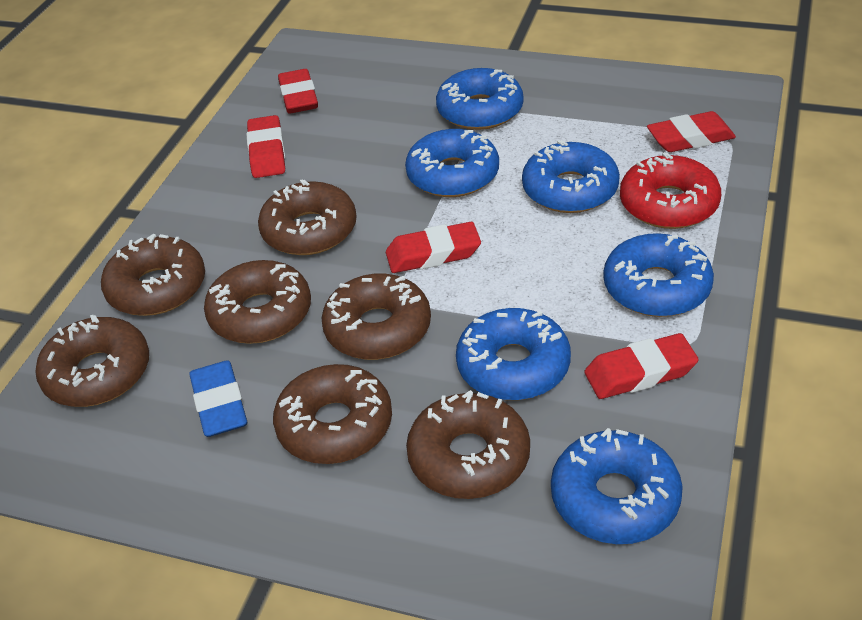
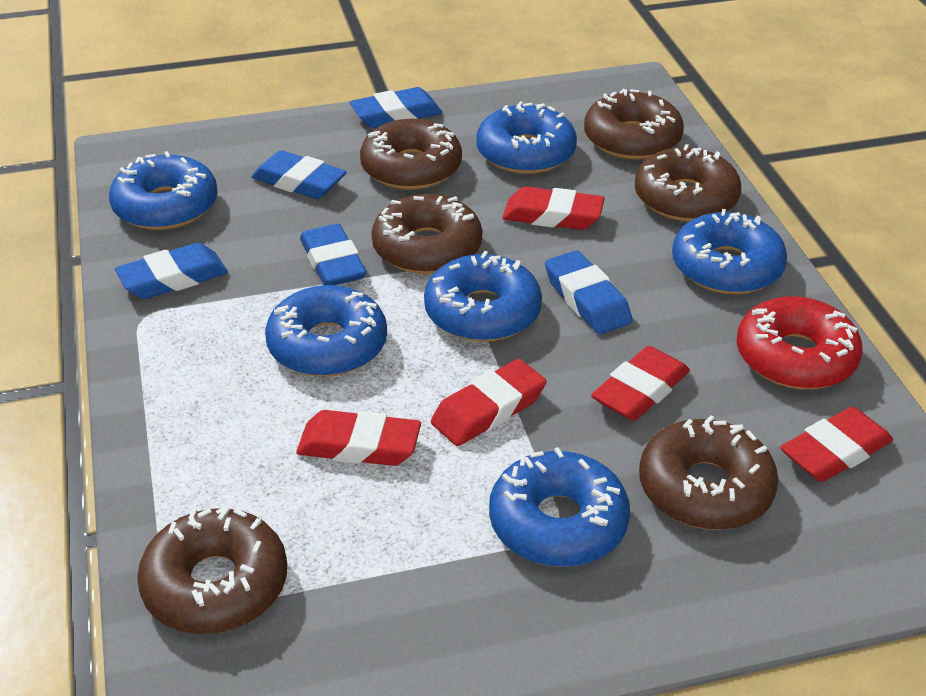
blue eraser: [189,360,247,437] = 1 -> [115,243,228,299] [251,150,346,199] [300,224,367,285] [350,87,442,128] [545,251,633,334] = 5
brown donut: [35,315,149,407] [101,234,205,316] [204,260,311,344] [258,179,356,255] [273,364,392,464] [322,274,431,360] [406,390,530,499] = 7 -> [137,505,287,634] [360,119,462,190] [371,194,482,274] [584,89,684,160] [635,144,741,222] [639,415,779,530] = 6

